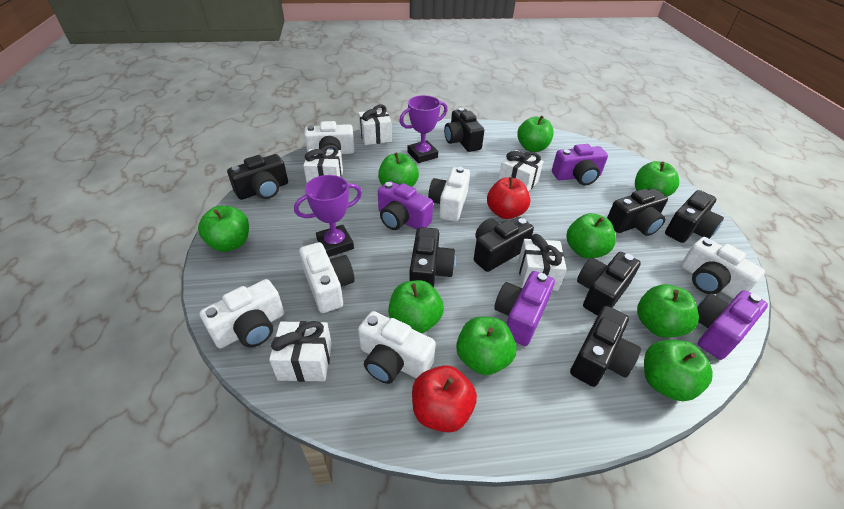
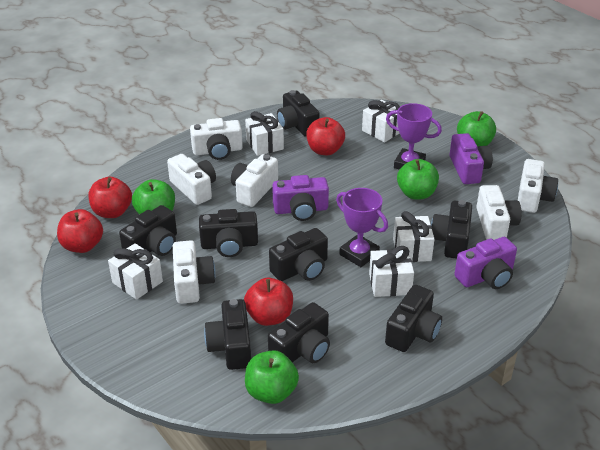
green apple: [198,206,249,252] [378,153,419,187] [388,280,444,333] [456,317,517,375] [517,116,554,152] [566,213,616,258] [635,161,679,197] [637,284,699,338] [644,340,713,401] = 9 -> [132,179,175,215] [245,350,299,404] [397,159,439,200] [457,111,496,146] = 4
purple camera: [378,181,433,230] [494,271,555,346] [552,144,608,185] [697,290,768,360] = 4 -> [272,175,329,221] [449,133,493,184] [454,237,517,289] = 3
red apple: [412,365,477,432] [487,177,531,219] = 2 -> [57,209,103,253] [88,177,132,218] [244,278,293,326] [306,117,345,155] = 4

